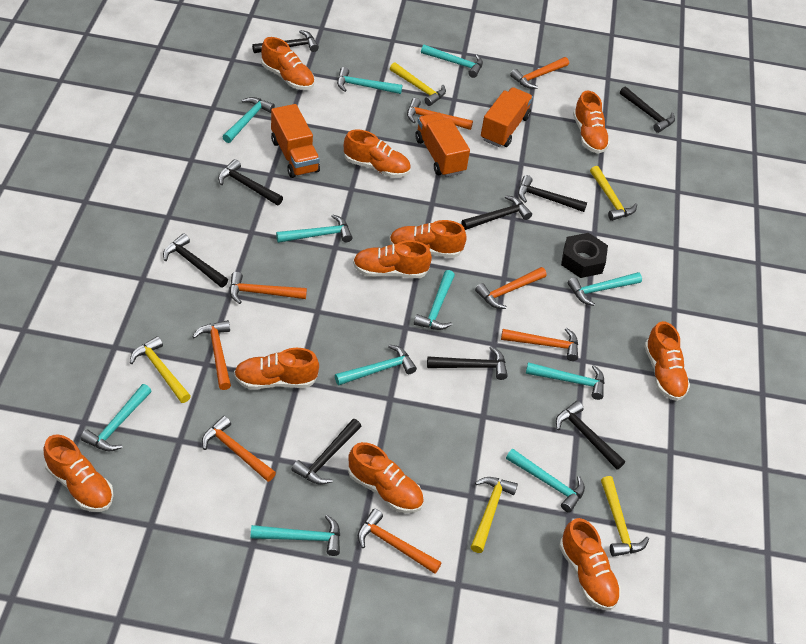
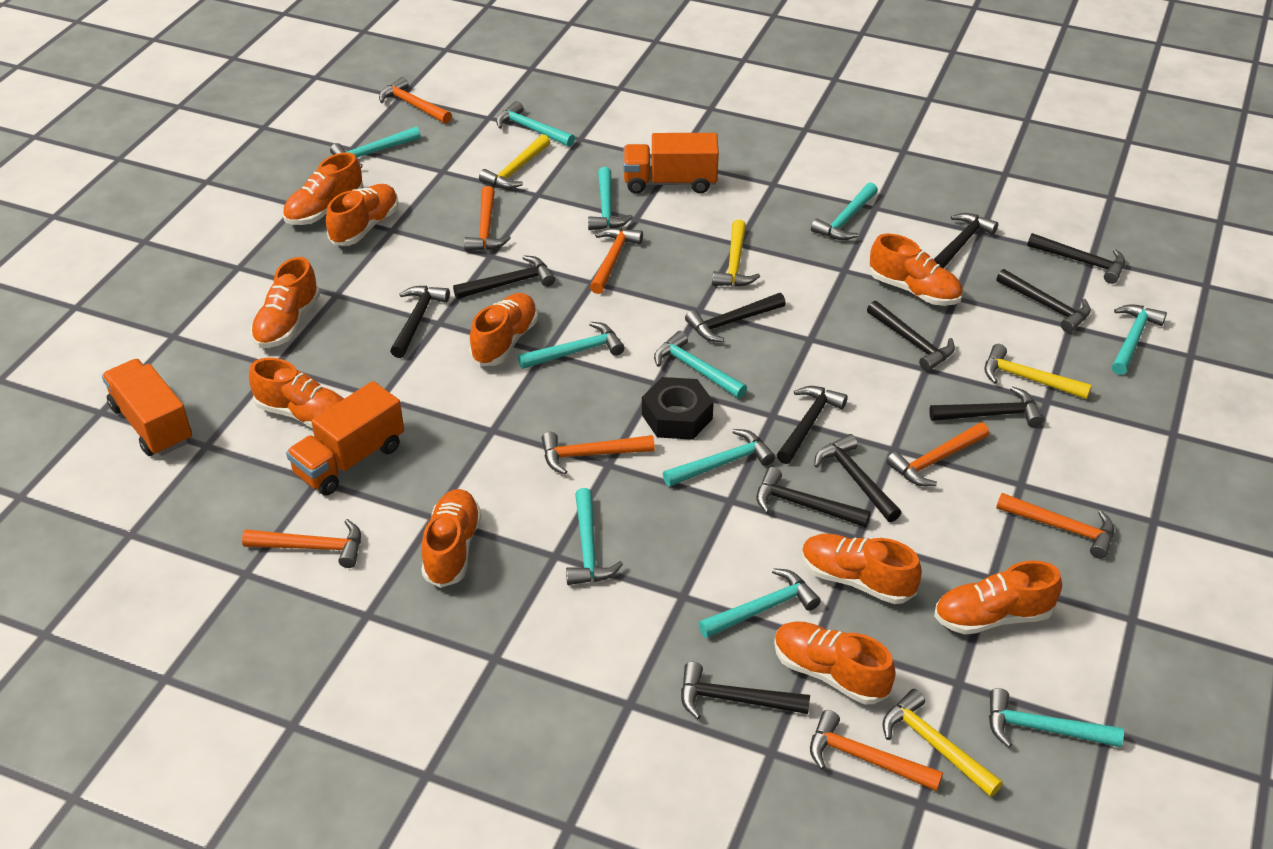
black hammer: [163,234,228,287] [218,159,283,205] [252,30,319,53] [292,419,362,485] [427,346,508,380] [461,195,532,230] [518,175,587,212] [556,401,625,470] [620,87,675,133] = 9 -> [390,286,450,358] [453,255,555,299] [681,662,810,719] [685,293,786,342] [756,467,871,527] [777,386,848,464] [814,434,901,522] [867,301,955,371] [929,386,1043,427] [934,213,998,268] [996,269,1091,333] [1027,233,1125,284] = 12
yellow hammer: [130,336,191,403] [390,62,446,106] [471,477,518,553] [590,166,637,221] [601,476,649,557] = 5 -> [479,134,550,189] [712,219,760,287] [883,689,1003,797] [984,344,1092,399] = 4

